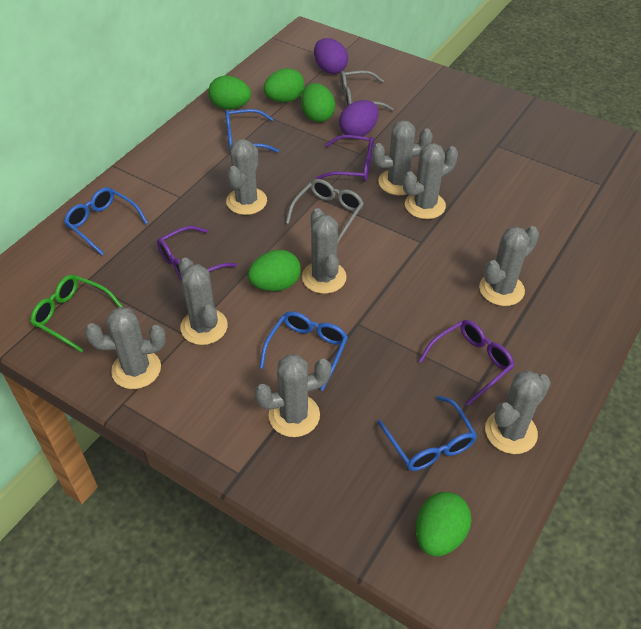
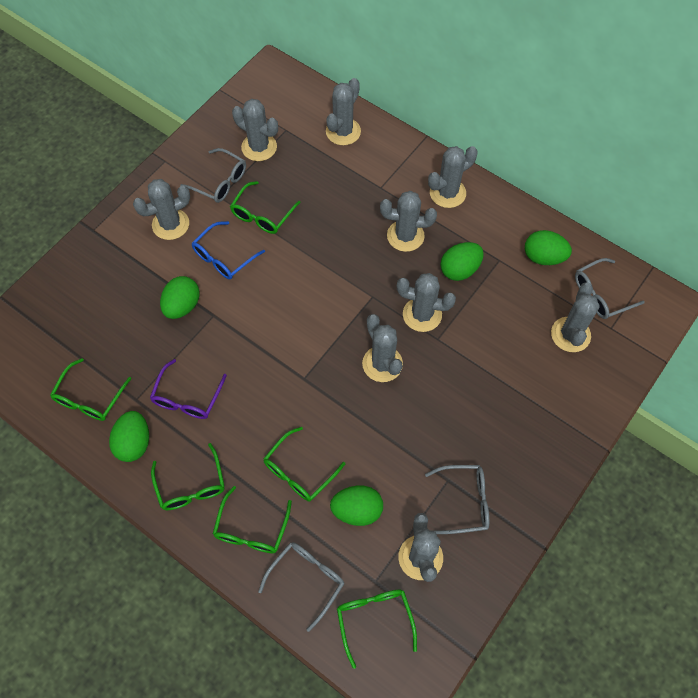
blue glasses: [64,187,148,255] [225,109,279,153] [259,311,348,391] [377,396,477,471] = 4 -> [192,221,265,279] = 1
green glasses: [30,275,123,353] = 1 -> [50,358,132,421] [151,443,225,510] [213,486,292,553] [230,181,301,234] [263,427,345,502] [337,589,417,669] = 6
grey glasses: [286,179,364,243] [340,70,394,111] = 2 -> [180,148,246,203] [258,542,344,632] [425,465,489,534] [575,258,645,319] = 4
purple egg: [314,38,348,74] [339,100,378,136] = 2 -> none = 0
purple glasses: [157,226,237,281] [316,135,374,181] [419,320,514,406] = 3 -> [150,359,227,419] = 1

